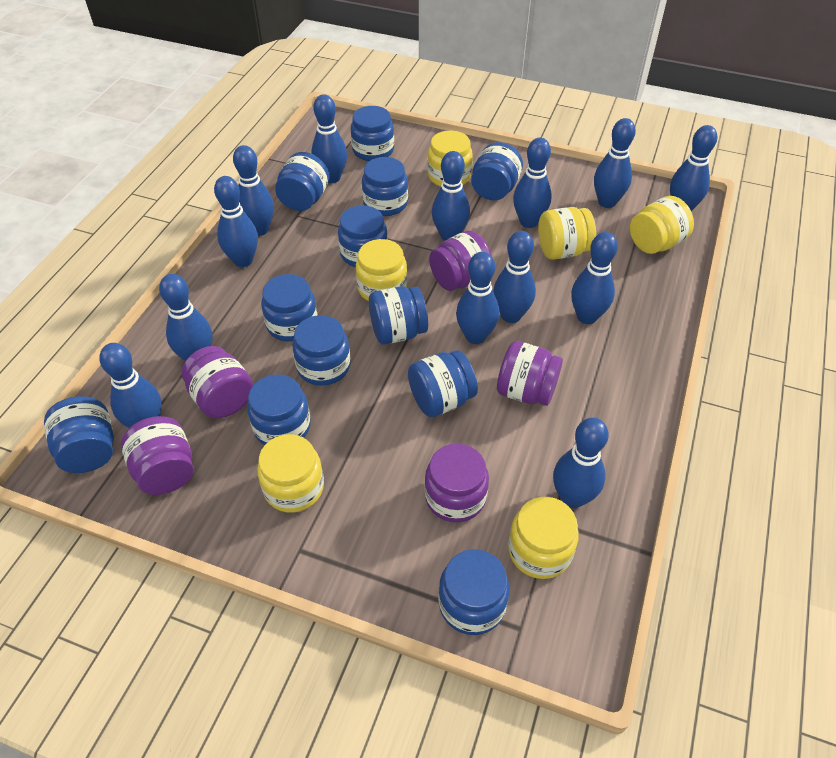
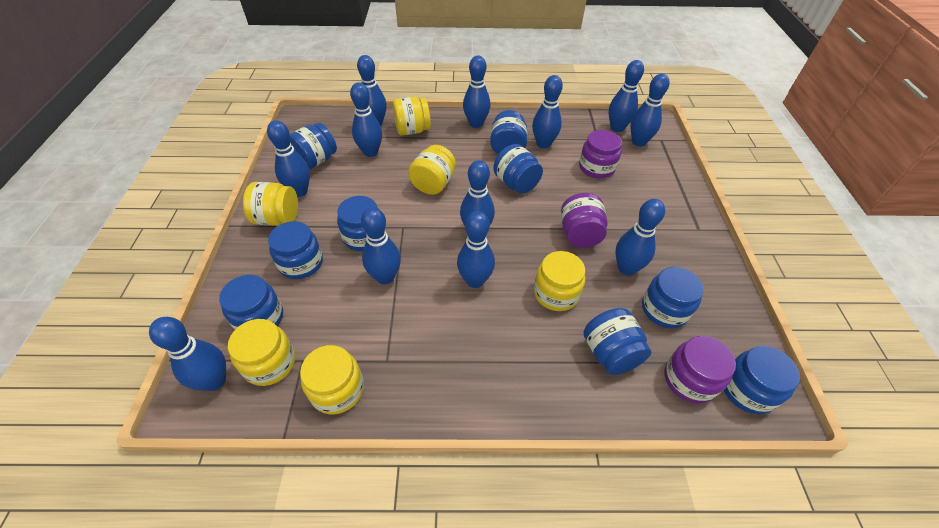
blue bowling pin: [99,343,162,428] [159,274,212,361] [214,176,258,267] [233,145,274,236] [311,94,347,183] [432,151,470,241] [456,252,499,344] [493,231,536,323] [513,138,552,228] [553,418,609,508] [571,232,618,324] [594,118,636,208] [670,125,717,211] = 13 -> [149,317,226,391] [267,120,310,197] [350,82,382,157] [357,55,387,126] [361,207,401,285] [457,211,495,288] [460,160,495,226] [463,56,491,128] [532,75,563,149] [609,60,644,132] [615,199,665,276] [630,74,670,147] = 12
blue jar: [44,396,114,473] [247,374,311,445] [261,274,317,342] [275,152,330,211] [292,315,351,386] [338,205,388,267] [351,106,394,161] [362,157,408,216] [369,286,428,345] [408,350,478,417] [438,549,510,635] [471,142,523,200] = 12 -> [219,275,283,330] [268,221,323,279] [290,123,337,169] [337,196,378,251] [490,110,527,154] [493,144,543,194] [584,308,651,375] [642,267,704,328] [724,346,800,414] = 9
purple jar: [121,416,194,495] [182,346,253,418] [425,444,489,523] [429,230,492,291] [497,341,563,406] = 5 -> [561,193,607,248] [579,130,622,179] [664,336,736,403] = 3

